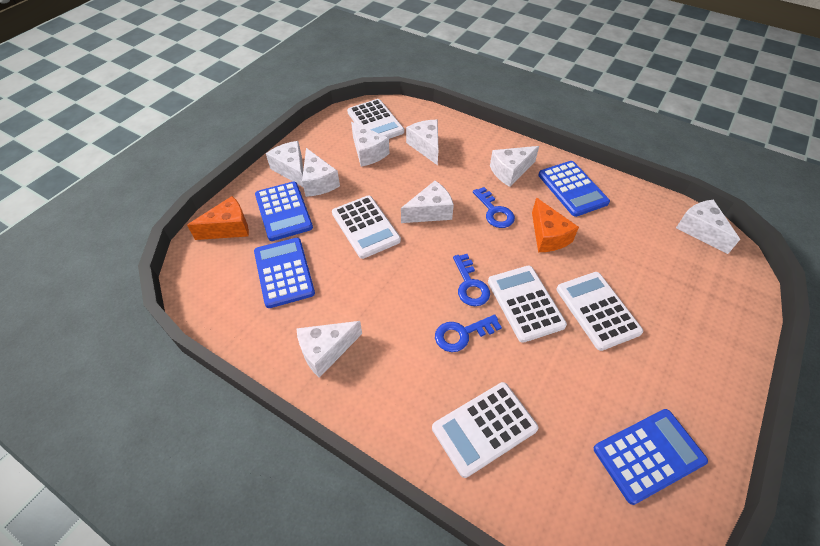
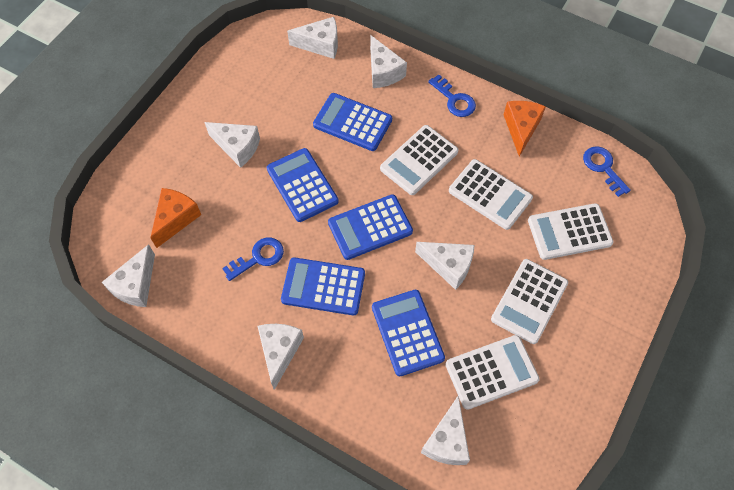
blue calculator: [254,238,315,308] [255,182,313,241] [538,161,610,217] [594,409,708,505] = 4 -> [267,148,339,222] [281,257,365,315] [313,93,392,151] [328,194,413,260] [372,290,445,376] = 5
white cheese: [266,141,303,187] [296,321,362,378] [302,148,340,197] [351,122,390,167] [401,181,454,223] [406,120,439,165] [490,146,539,187] [676,199,740,254] = 8 -> [102,244,155,307] [204,122,260,168] [258,324,304,390] [287,17,338,59] [370,35,407,88] [415,242,474,290] [421,396,470,465] = 7

